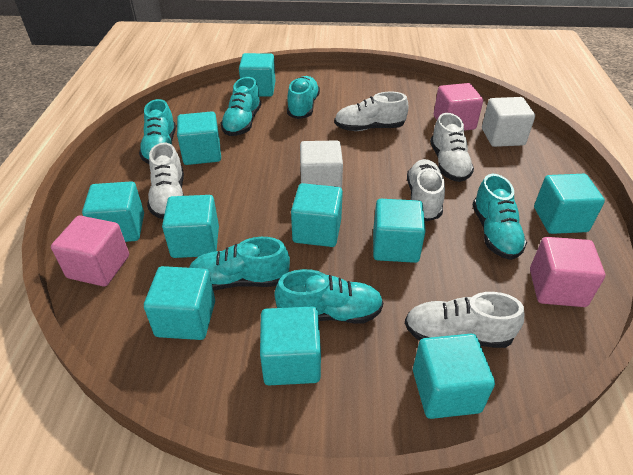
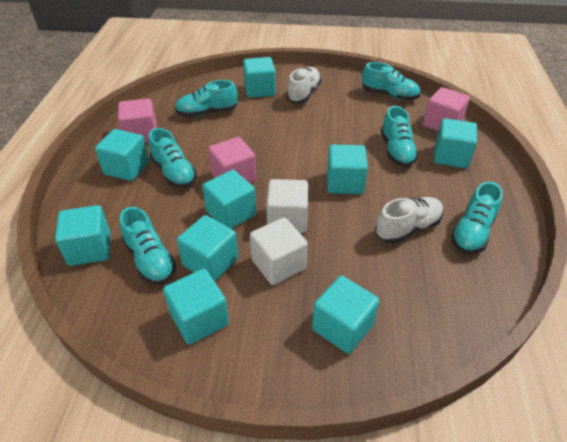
turquoise cube: [82,181,144,242] [144,266,215,340] [162,195,219,258] [177,111,221,165] [239,53,275,97] [260,307,321,385] [291,183,343,247] [373,199,426,263] [413,334,495,419] [534,174,605,234] = 10 -> [55,205,111,266] [95,129,149,181] [163,269,229,345] [177,215,238,282] [202,170,256,229] [243,57,276,98] [312,276,379,354] [327,145,368,194] [434,118,477,168] = 9
white shoe: [147,142,184,219] [334,92,408,131] [405,292,524,348] [407,159,445,221] [430,113,474,182] = 5 -> [286,67,321,103] [375,197,443,244] = 2

